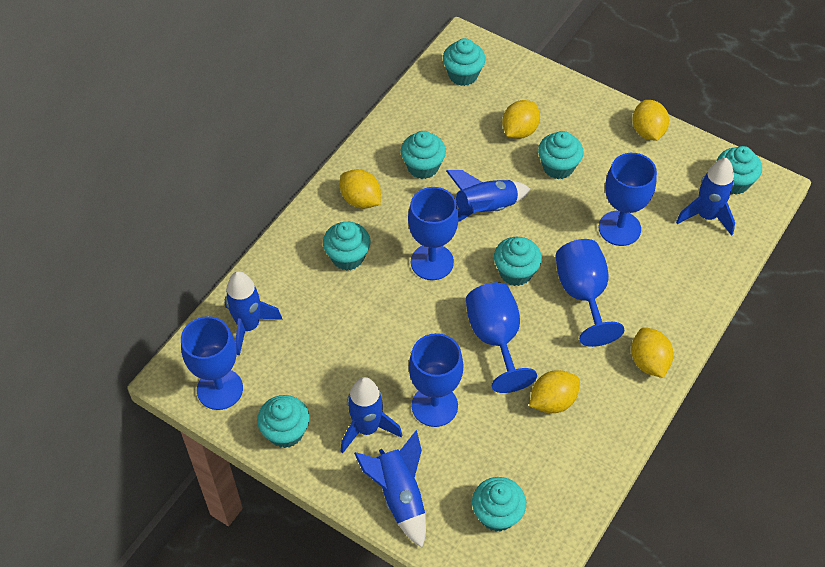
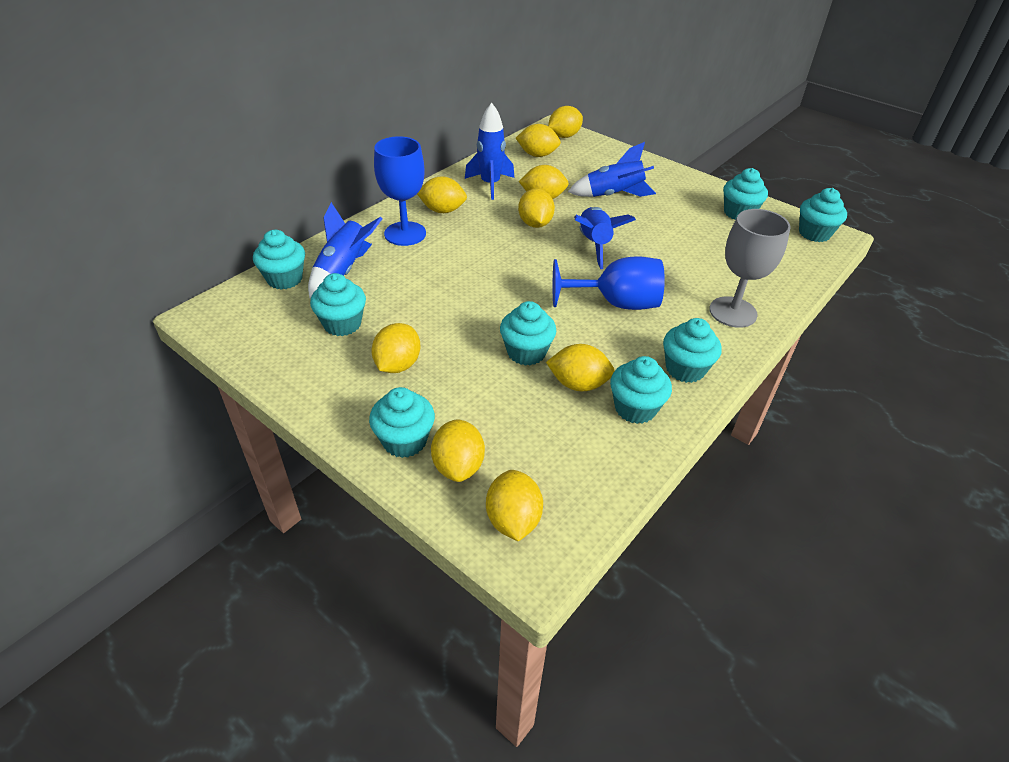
blue goblet: [181,316,243,410] [408,187,459,280] [409,333,464,427] [466,282,537,393] [556,239,625,347] [598,153,657,246] = 6 -> [374,136,426,246] [553,256,665,310] = 2
blue rocket: [225,271,283,356] [341,377,402,453] [354,430,426,547] [446,170,530,222] [676,158,735,236] = 5 -> [308,202,382,298] [465,103,514,200] [568,142,656,197] [574,207,636,269] = 4
grey goblet: none = 0 -> [709,209,791,328] = 1
yellow lemon: [340,169,381,209] [502,100,540,139] [529,370,580,413] [631,327,674,378] [632,100,669,141] = 5 -> [371,323,420,373] [417,176,467,213] [431,419,485,482] [486,470,543,542] [516,124,561,157] [518,189,555,228] [519,165,569,199] [546,344,615,391] [548,106,583,138] = 9

